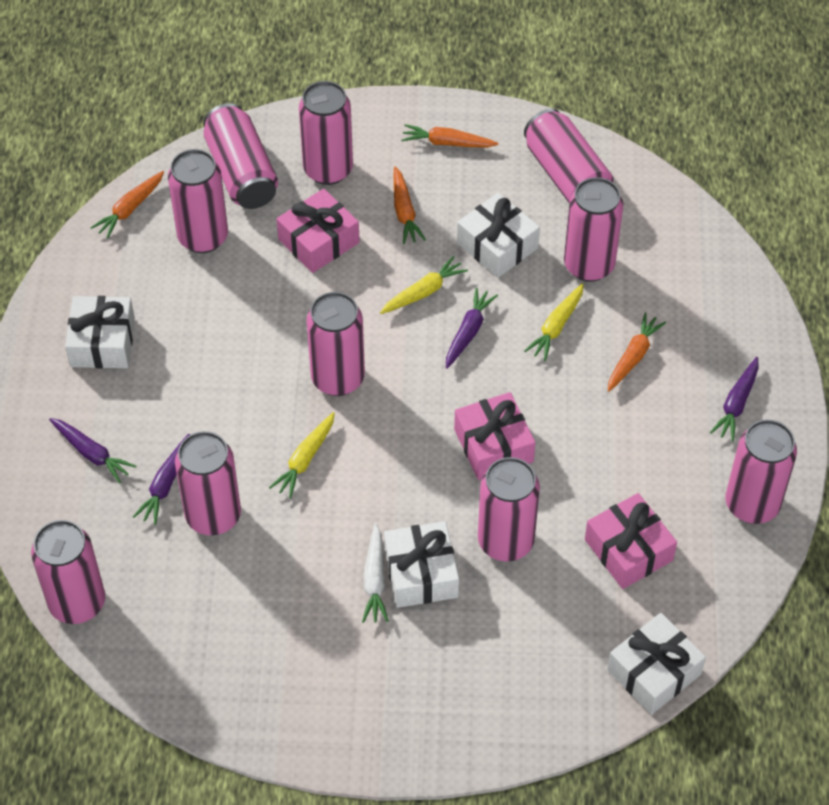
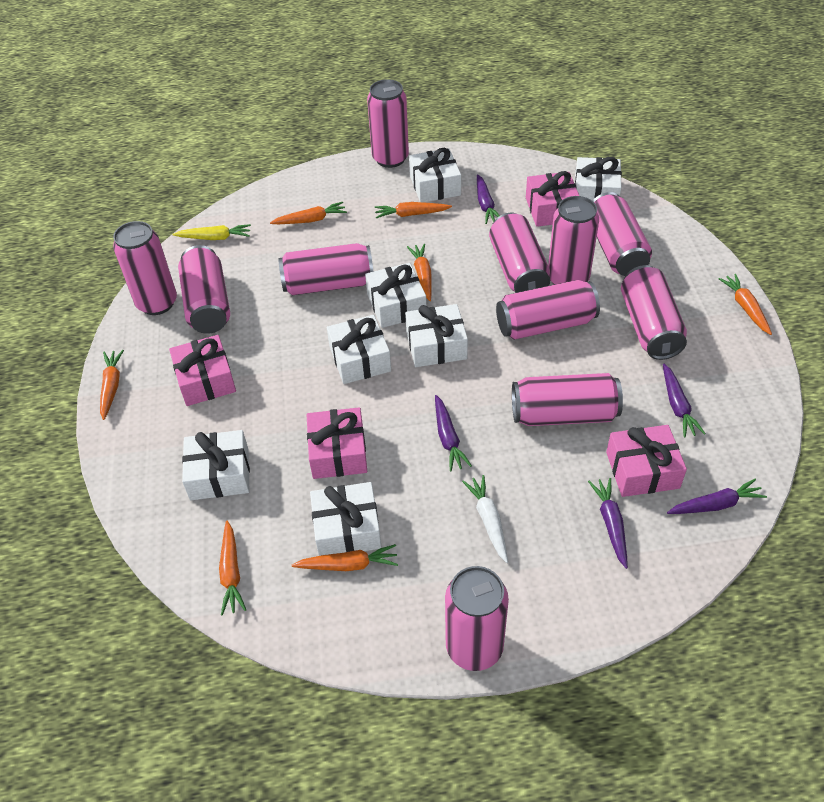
orange carrot: [90,171,164,239] [394,167,426,244] [401,124,499,148] [608,312,666,392] = 4 -> [100,350,124,420] [219,520,246,615] [270,202,347,224] [292,544,398,571] [375,202,452,218] [407,244,431,301] [718,274,772,335] = 7
pink can: [31,520,105,624] [168,149,228,253] [175,431,241,535] [203,103,278,209] [299,81,353,185] [307,292,365,396] [478,457,540,561] [524,108,614,203] [564,177,623,282] [725,420,797,524] = 10 -> [113,221,177,315] [178,245,230,334] [278,243,373,295] [367,79,409,168] [445,566,509,671] [489,213,550,293] [496,280,600,340] [512,373,623,426] [548,196,599,285] [593,192,652,276] [621,265,687,360] = 11
pink gift: [276,189,360,273] [454,392,536,480] [585,493,677,589] = 3 -> [169,335,236,406] [307,407,367,479] [526,171,579,227] [606,425,687,497] = 4
purple carrot: [49,418,136,483] [133,434,190,525] [446,287,498,369] [710,357,759,441] = 4 -> [435,395,472,472] [477,174,500,224] [588,478,628,569] [663,364,706,438] [667,479,767,514] = 5
white gift: [65,296,135,368] [384,521,459,608] [457,193,540,278] [607,613,706,715] = 4 -> [182,430,250,500] [310,482,382,556] [327,315,391,384] [365,263,427,328] [405,304,468,367] [409,148,461,202] [575,157,622,201] = 7
yellow carrot: [269,412,335,498] [380,256,468,314] [524,283,584,361] = 3 -> [172,224,251,240] = 1

